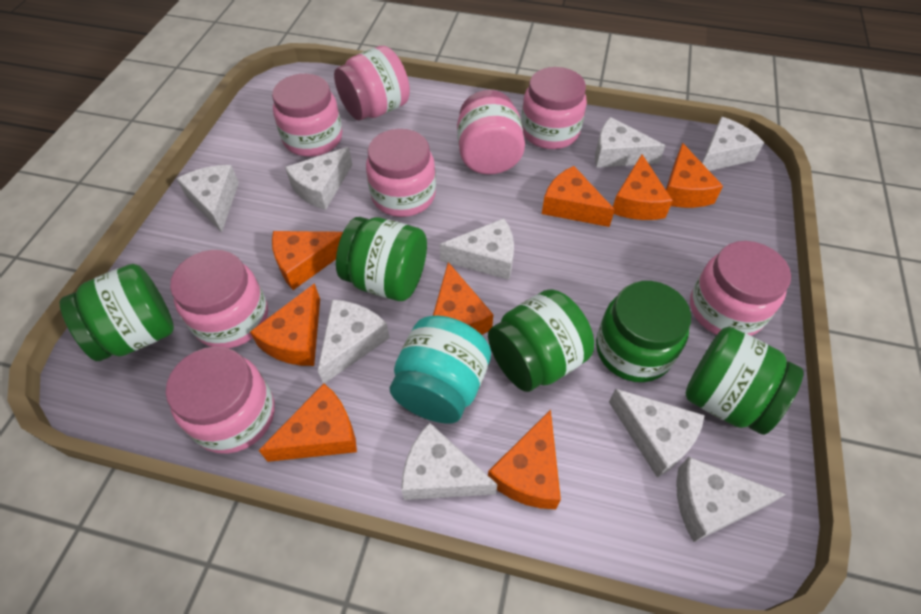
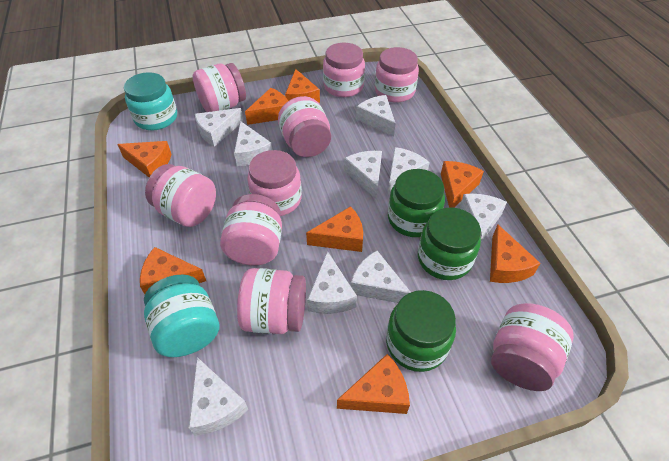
green jar: [59,264,174,361] [336,217,427,301] [488,289,594,392] [596,281,691,382] [685,327,804,435] = 5 -> [386,290,456,372] [388,169,445,237] [418,207,481,280] = 3
pink jar: [166,347,275,454] [170,250,268,348] [272,74,342,157] [334,46,410,120] [366,129,436,217] [457,90,525,174] [521,67,587,149] [690,241,791,336] = 8 -> [145,164,216,227] [193,63,246,112] [220,194,282,266] [237,268,306,334] [247,150,302,216] [278,96,331,157] [323,43,365,97] [375,47,419,103] [491,303,574,391] = 9
turquoise jar: [390,315,491,424] = 1 -> [124,72,177,130] [144,274,220,357] = 2

